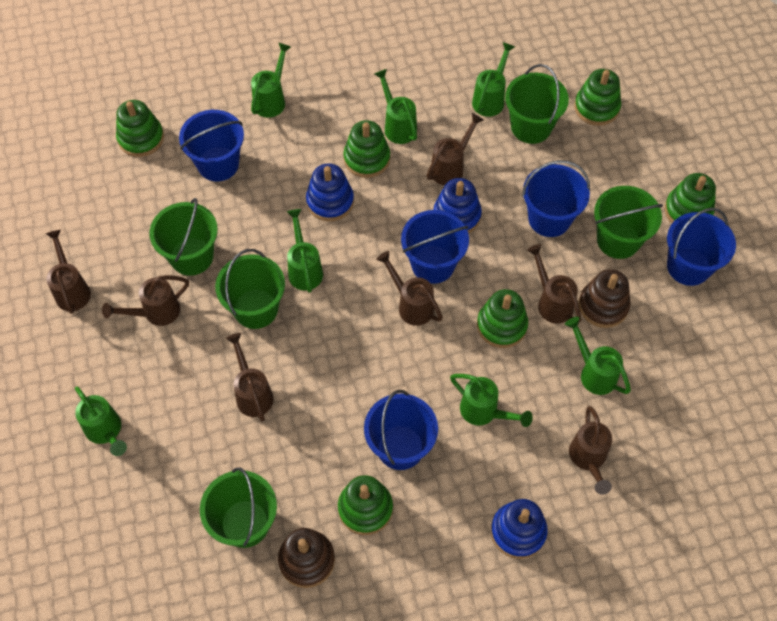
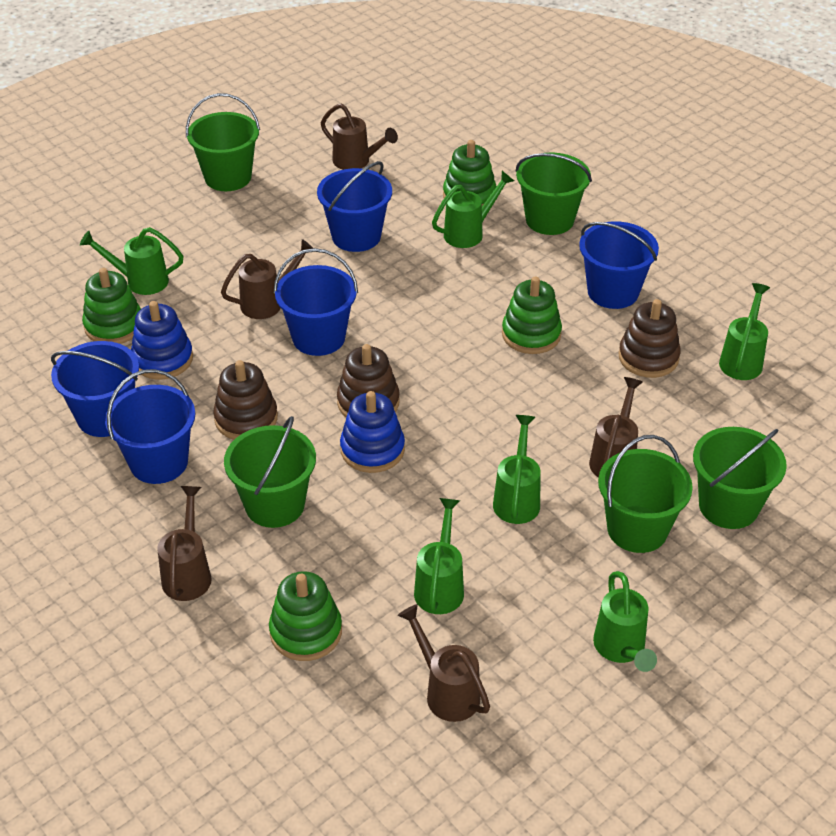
blue stacking toy: [306,163,354,221] [433,178,482,234] [491,499,548,559] = 3 -> [131,301,193,379] [340,391,405,473] = 2
brown stacking toy: [278,528,335,588] [579,269,631,328] = 2 -> [213,360,278,440] [337,344,400,417] [619,299,681,378] = 3
brown watering can: [46,230,91,314] [102,275,189,326] [226,333,273,422] [376,251,443,326] [427,113,484,185] [527,244,581,324] [569,406,612,495] = 7 -> [157,486,211,601] [221,239,313,319] [321,103,398,170] [398,604,490,722] [589,377,643,478] = 5
green stacking toy: [116,100,164,157] [338,475,393,535] [344,120,390,178] [477,289,528,348] [574,69,621,126] [665,173,716,223] = 6 -> [82,268,141,344] [269,571,342,661] [443,140,496,206] [502,276,562,354] = 4
green watering can: [75,386,127,456] [251,43,291,118] [287,209,323,293] [374,69,417,144] [450,374,533,427] [472,42,515,117] [565,317,631,395] = 7 -> [80,227,184,295] [414,498,464,614] [432,171,514,248] [493,415,541,524] [593,571,657,672] [719,283,770,380] = 6

